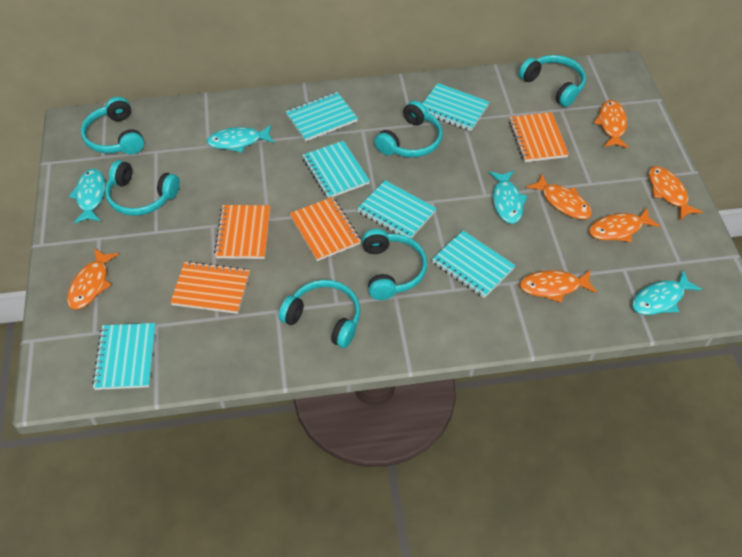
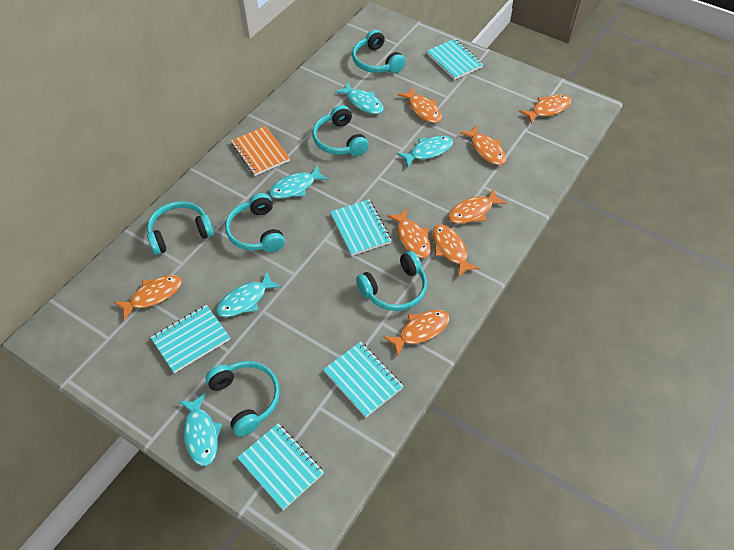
orange fish: [67,248,119,309] [520,270,597,303] [526,174,592,219] [589,208,660,242] [594,100,629,148] [648,166,702,220] = 6 -> [114,275,182,321] [383,310,450,356] [387,208,431,258] [398,87,442,123] [433,224,480,277] [448,189,507,224] [460,125,506,165] [519,95,572,124] = 8
orange notebook: [170,261,250,314] [214,205,270,259] [289,197,361,261] [509,112,569,162] = 4 -> [231,126,290,176] = 1
turquoise fish: [69,169,105,223] [206,125,274,153] [489,170,528,224] [632,270,702,315] = 4 -> [179,393,222,466] [216,271,282,317] [269,165,329,199] [335,82,384,114] [397,136,453,167] = 5
turquoise notebook: [92,323,156,390] [286,92,358,141] [302,141,370,198] [357,180,437,238] [422,83,490,131] [432,231,515,298] = 6 -> [151,305,230,373] [237,423,324,510] [323,342,404,418] [331,199,392,256] [427,39,483,80] = 5

